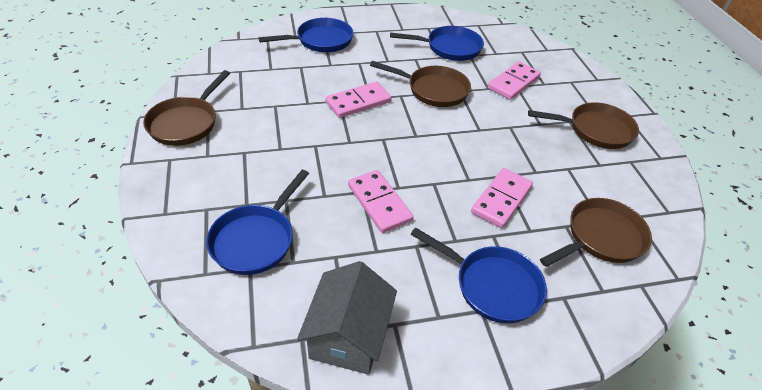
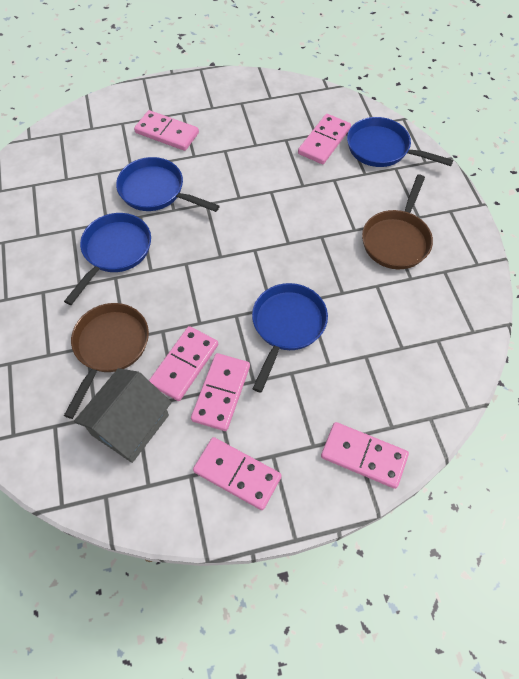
brown pan: [143,70,230,146] [370,61,471,107] [528,102,639,149] [540,198,652,267] = 4 -> [64,303,149,419] [362,175,433,269] = 2
pink domino: [326,82,391,118] [348,170,413,233] [471,168,533,228] [488,62,541,100] = 4 -> [134,110,199,151] [149,326,218,401] [191,353,250,431] [193,437,282,510] [298,114,351,164] [321,422,409,489] = 6

